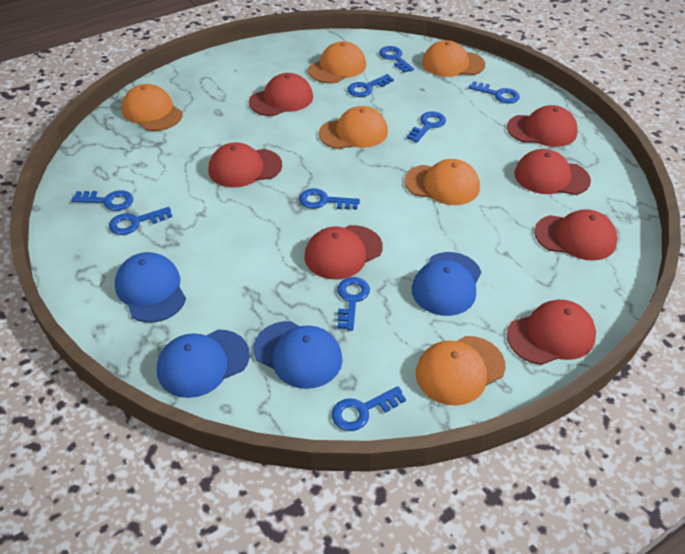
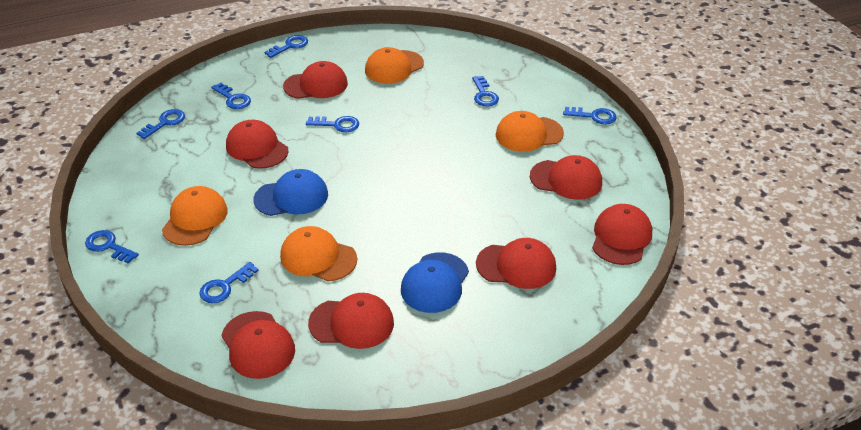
blue cap: [115,252,186,323] [157,330,250,398] [254,321,342,389] [412,252,481,316] = 4 -> [253,169,328,216] [401,252,469,313] = 2
blue key: [71,190,133,211] [109,207,172,235] [299,188,360,210] [332,386,406,431] [337,277,370,331] [347,74,394,97] [379,46,414,73] [407,111,446,143] [469,81,520,104] = 9 -> [85,230,139,263] [136,109,185,139] [199,262,259,303] [211,83,251,109] [264,35,308,58] [306,116,359,132] [472,76,499,107] [563,107,617,124] = 8
orange cap: [122,84,183,131] [308,41,366,83] [319,106,388,149] [405,159,480,205] [416,336,506,405] [422,40,485,77] = 6 -> [162,186,228,246] [280,226,357,282] [365,47,424,84] [496,111,564,152] = 4

